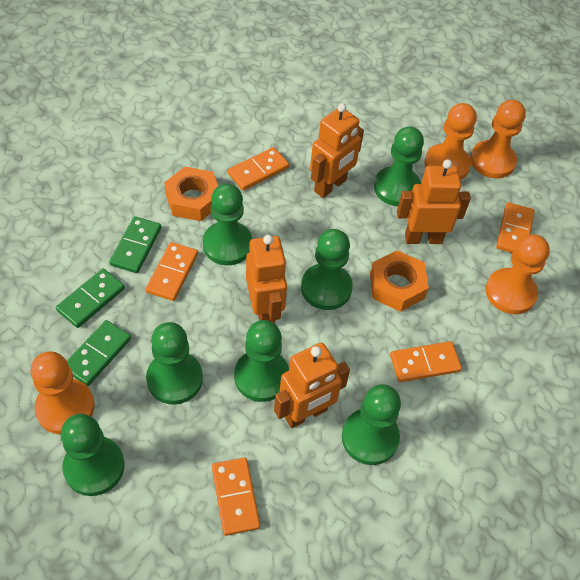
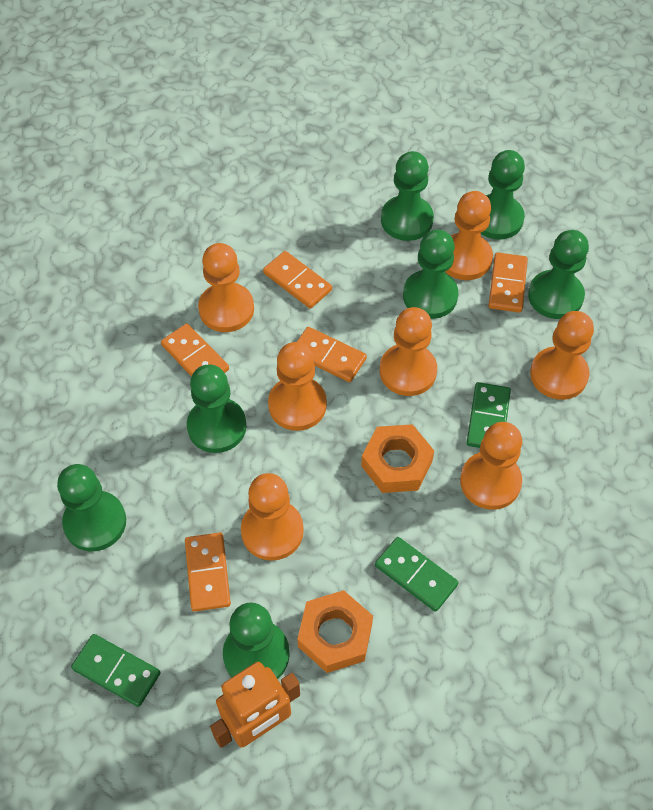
orange pawn: [30,351,95,434] [424,103,477,180] [470,100,526,178] [486,235,550,314] = 4 -> [198,243,254,332] [241,473,304,561] [268,342,327,431] [380,307,437,396] [445,191,493,280] [460,422,522,510] [530,311,594,400] = 7
orange robot: [246,235,287,323] [274,343,350,428] [310,103,364,198] [397,160,471,244] = 4 -> [210,662,300,748] = 1

